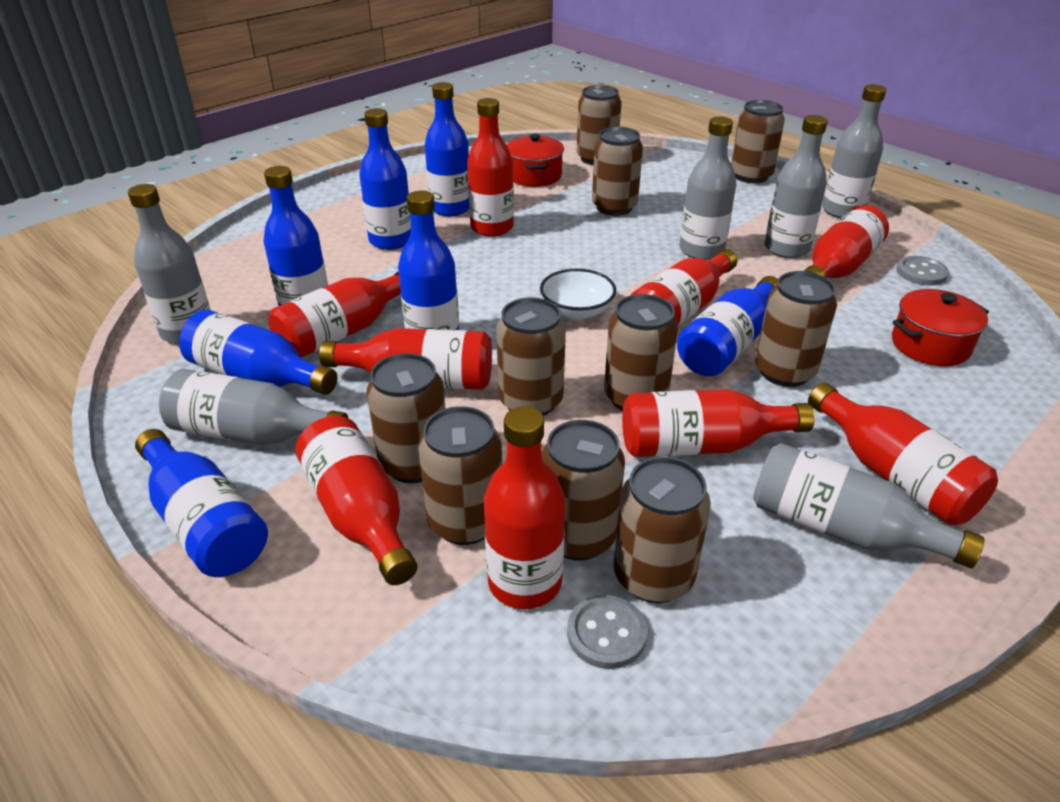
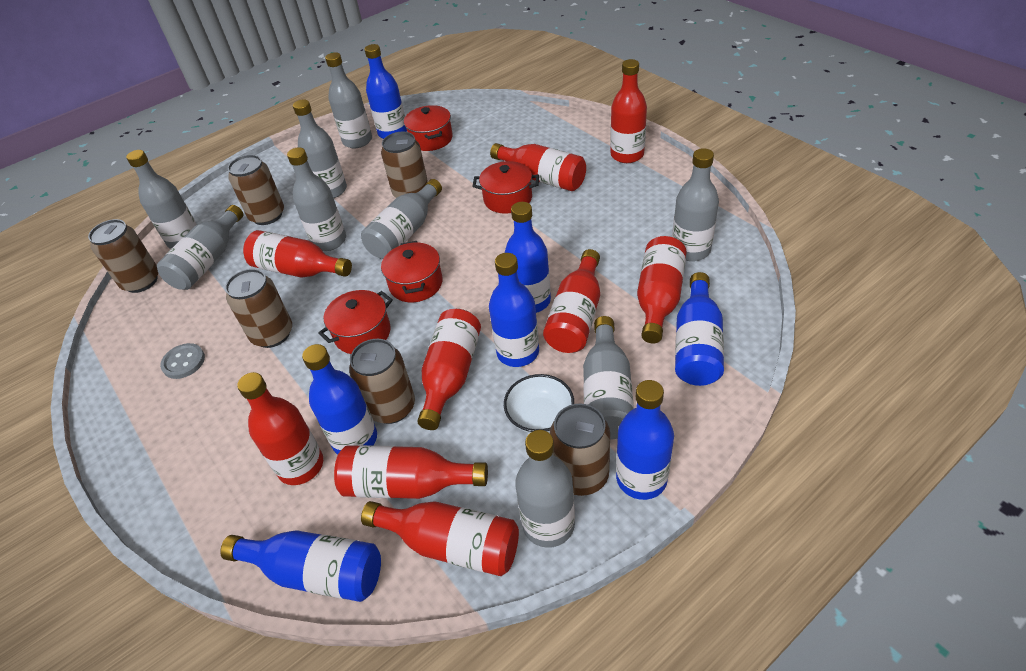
brown can: [366,353,445,483] [418,406,502,545] [496,297,566,416] [541,420,625,560] [577,85,622,165] [592,127,643,216] [604,294,678,411] [614,457,711,603] [731,100,785,183] [755,271,837,387] = 10 -> [88,219,158,293] [225,269,292,348] [228,155,284,225] [349,339,415,424] [381,132,428,198] [550,404,610,496] = 6
grey bottle: [128,184,210,344] [159,369,349,445] [679,116,736,260] [753,443,984,568] [764,115,828,258] [822,84,886,218] = 6 -> [126,150,197,249] [157,205,244,290] [287,147,346,251] [293,99,347,198] [325,52,372,148] [361,179,442,259] [515,430,575,548] [583,316,634,440] [672,148,719,261] = 9
grey button: [567,595,648,669] [896,256,949,286] = 2 -> [160,343,205,379] = 1
red pot: [507,134,564,187] [892,289,989,366] = 2 -> [318,290,393,354] [381,241,443,303] [404,105,453,151] [472,161,539,214] = 4

